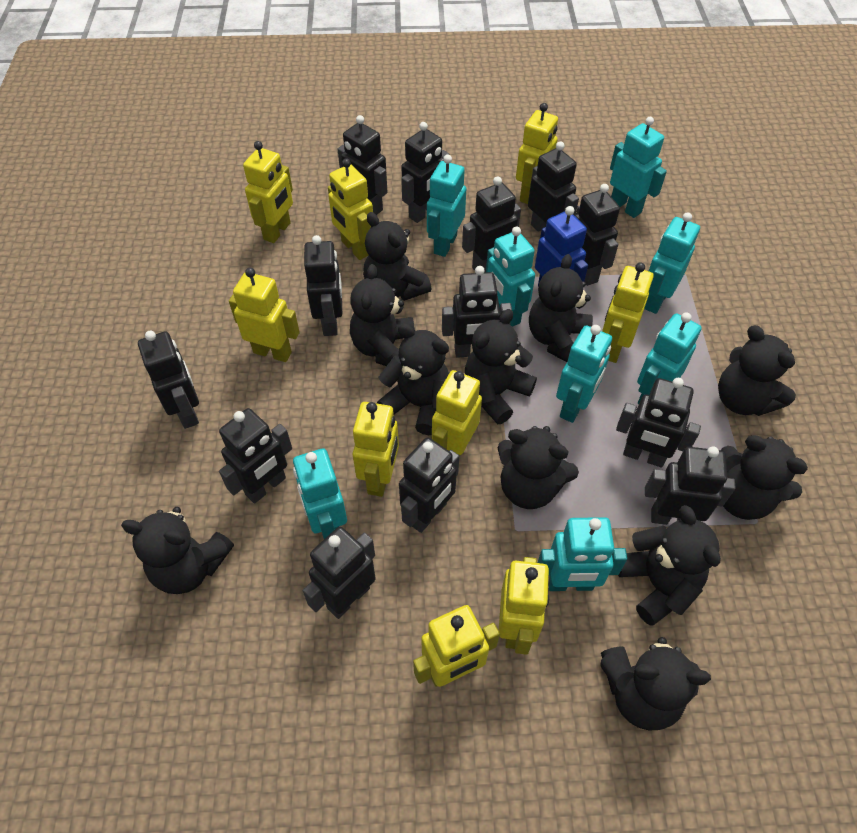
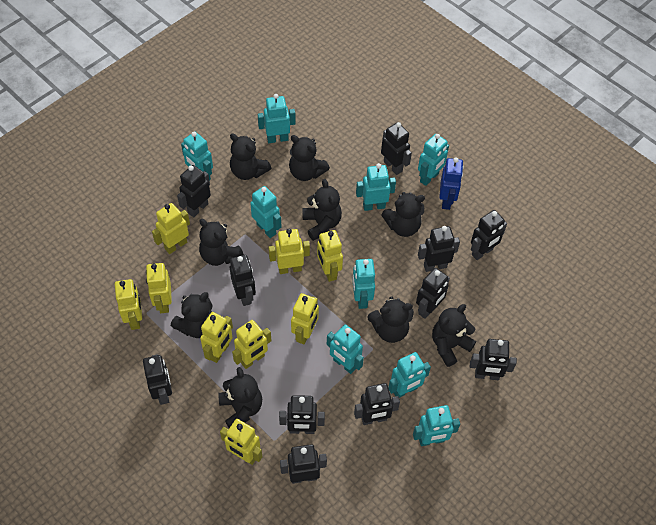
black robot: [138,331,199,429] [219,408,292,504] [303,527,376,619] [304,235,342,336] [338,115,387,215] [399,437,459,533] [401,122,449,223] [442,266,512,358] [462,176,521,273] [528,141,579,232] [574,184,620,286] [616,378,701,467] [645,446,736,525] = 13 -> [143,354,172,405] [177,165,211,217] [230,255,256,306] [279,395,325,434] [280,444,327,484] [354,383,400,425] [381,122,412,175] [416,268,450,319] [418,226,460,272] [470,339,517,380] [471,210,507,260] = 11
black teddy bear: [121,507,234,594] [350,264,415,366] [363,212,431,301] [377,324,449,435] [465,309,537,424] [498,426,579,509] [529,254,593,362] [600,637,711,730] [618,505,721,626] [718,325,796,416] [721,435,808,520] = 11 -> [171,292,212,338] [199,219,244,266] [218,367,262,428] [230,133,271,180] [289,135,330,181] [302,179,342,241] [368,296,414,343] [382,192,425,237] [432,304,476,367] = 9
turquoise robot: [293,448,347,539] [427,155,466,257] [486,227,535,327] [538,517,627,591] [556,325,612,423] [610,117,667,218] [637,312,702,404] [644,212,700,314] = 8 -> [181,132,213,181] [250,186,281,238] [258,94,296,143] [327,324,364,374] [352,259,375,309] [356,163,396,211] [388,352,431,398] [413,405,460,446] [418,134,449,186] = 9

